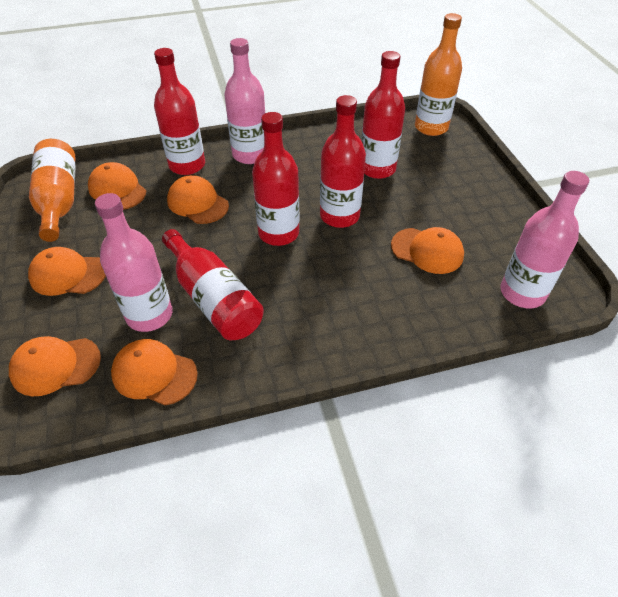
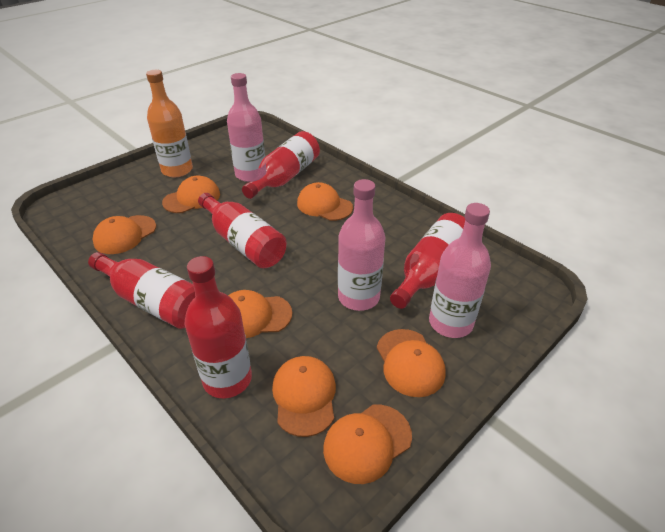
orange bottle: [29,139,75,242] [415,13,462,136] = 2 -> [146,70,193,177] = 1
orange cap: [9,336,101,397] [28,247,106,296] [88,162,146,210] [111,339,198,406] [167,175,229,224] [391,227,464,274] = 6 -> [92,215,156,254] [162,176,220,213] [228,290,292,338] [272,356,336,437] [297,182,353,221] [323,405,412,484] [377,329,446,397] = 7

